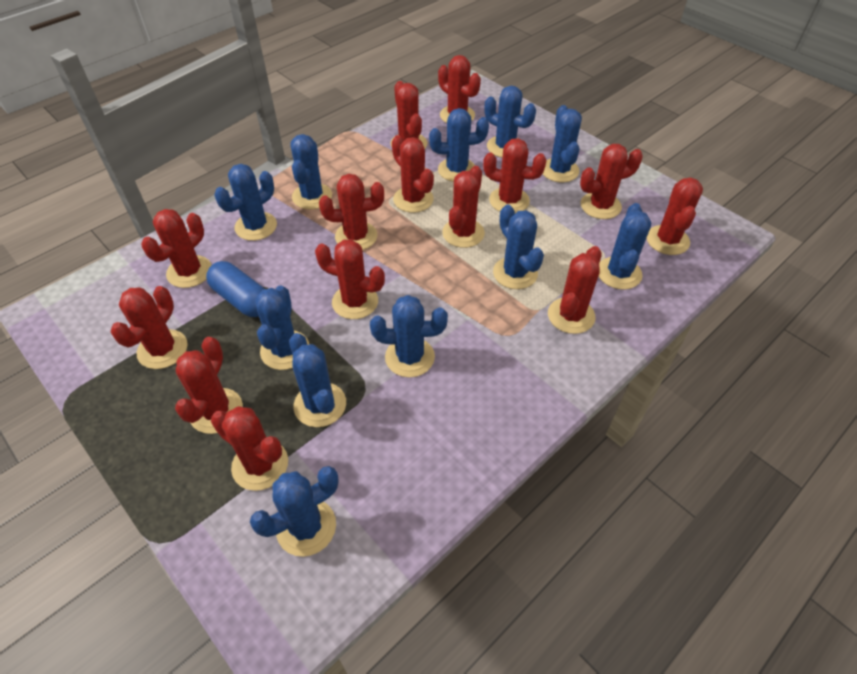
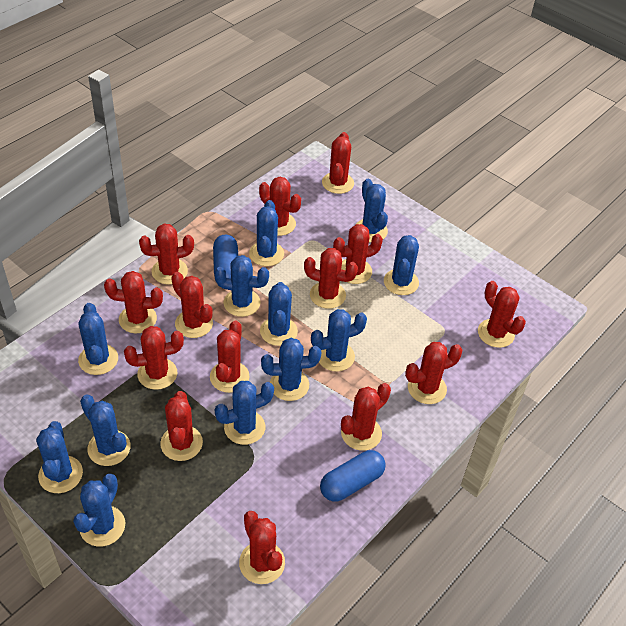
blue cactus: [215,164,277,241] [250,466,339,557] [255,285,309,370] [289,333,346,427] [290,134,332,209] [370,295,448,377] [429,108,489,182] [485,86,536,158] [493,205,544,289] [543,105,582,182] [599,203,651,290] = 11 -> [36,421,83,493] [73,474,125,547] [78,303,118,375] [80,394,131,466] [214,255,269,317] [215,381,274,445] [249,200,284,266] [260,282,298,346] [261,338,321,401] [311,309,367,372] [355,179,388,242] [384,235,419,295] = 12
blue capsule: [206,261,265,317] = 1 -> [213,235,238,279] [320,450,386,502] = 2

